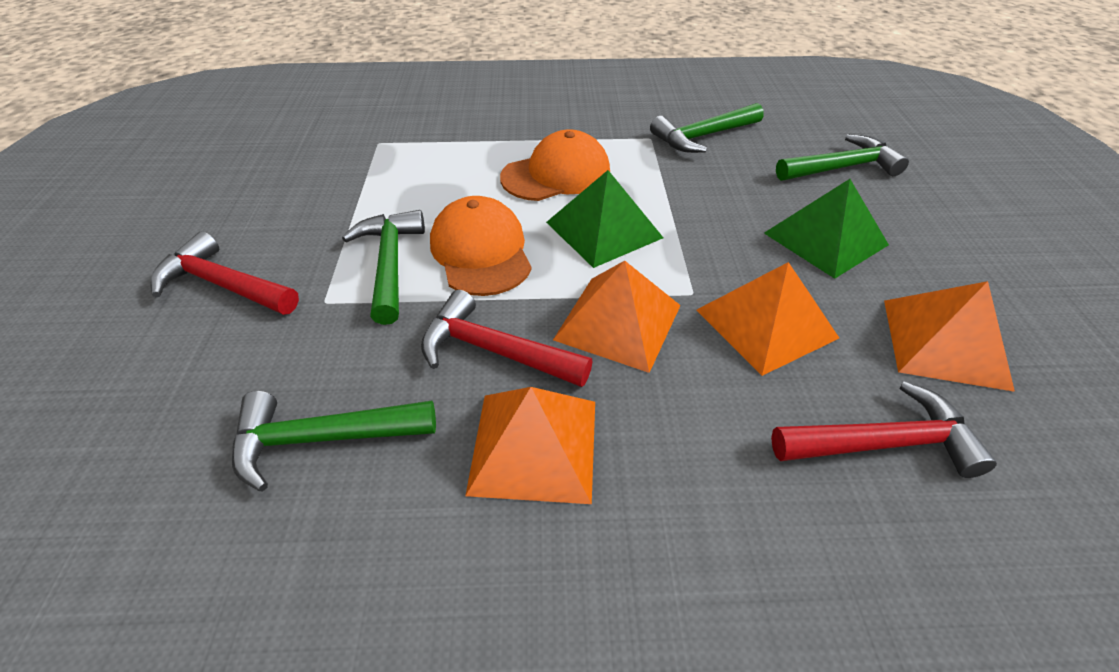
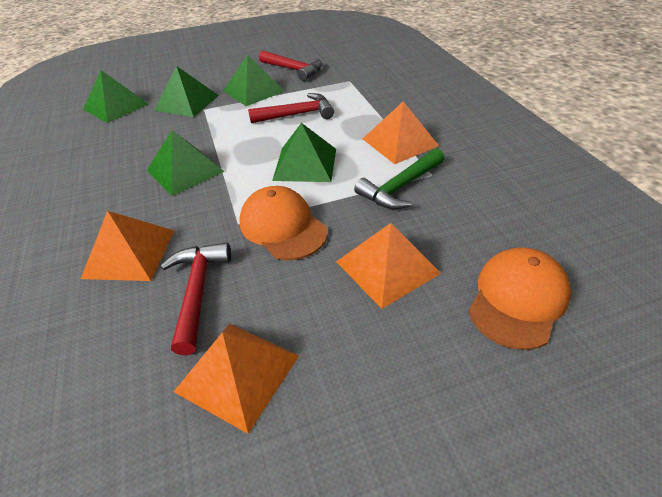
green hammer: [232,391,436,492] [342,210,425,325] [650,103,764,153] [776,134,909,181] = 4 -> [354,148,444,209] = 1
green pyramid: [546,170,663,268] [764,179,889,279] = 2 -> [83,70,148,123] [147,130,225,196] [154,66,219,117] [223,54,285,106] [272,123,336,182] = 5

